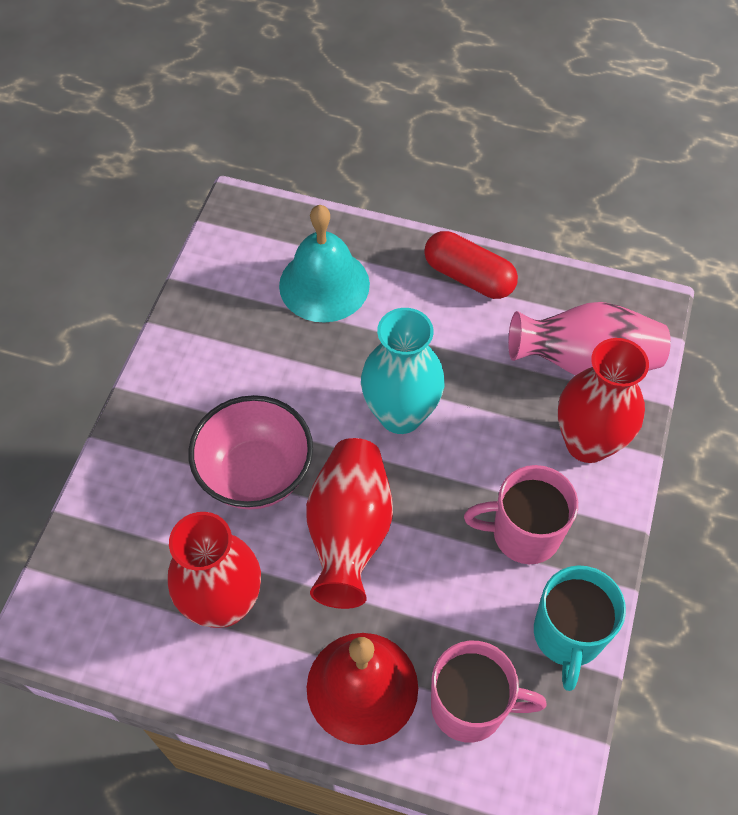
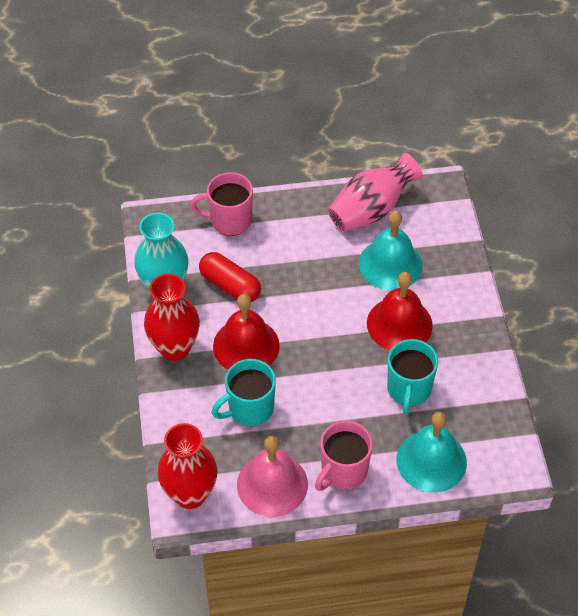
pink bell: none = 0 -> [237,436,308,517] = 1
pink bowl: [188,395,313,510] = 1 -> none = 0
red bell: [307,633,418,745] = 1 -> [213,294,280,370] [367,272,433,350] = 2
red vase: [168,512,261,628] [306,438,393,609] [558,338,649,463] = 3 -> [144,274,200,361] [157,423,218,509] = 2
turquoise bell: [279,205,370,323] = 1 -> [359,211,423,290] [397,412,467,492] = 2
turquoise mug: [534,565,626,691] = 1 -> [212,359,276,426] [387,339,438,414] = 2

